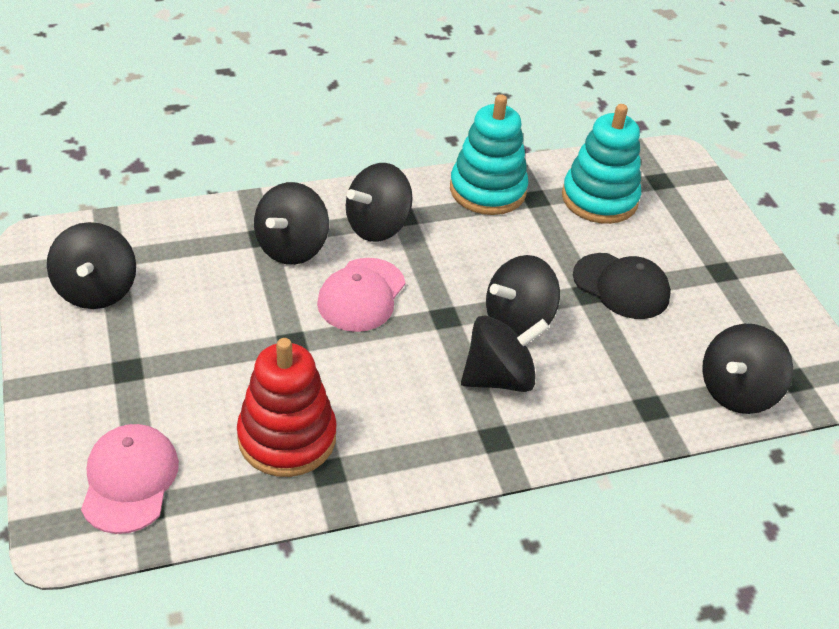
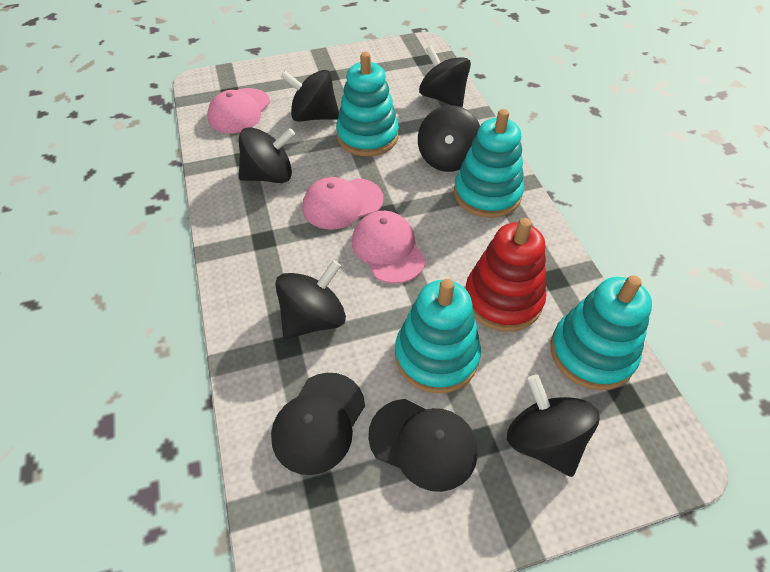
black cap: [573,253,671,319] = 1 -> [271,373,365,475] [368,399,478,492] = 2
pink cap: [81,424,179,534] [317,258,405,332] = 2 -> [207,88,270,133] [302,177,383,229] [352,211,426,284] = 3
turquoise stacking toy: [450,94,528,215] [562,104,641,224] = 2 -> [336,52,399,156] [395,279,481,394] [454,109,524,218] [550,275,652,390] = 4

